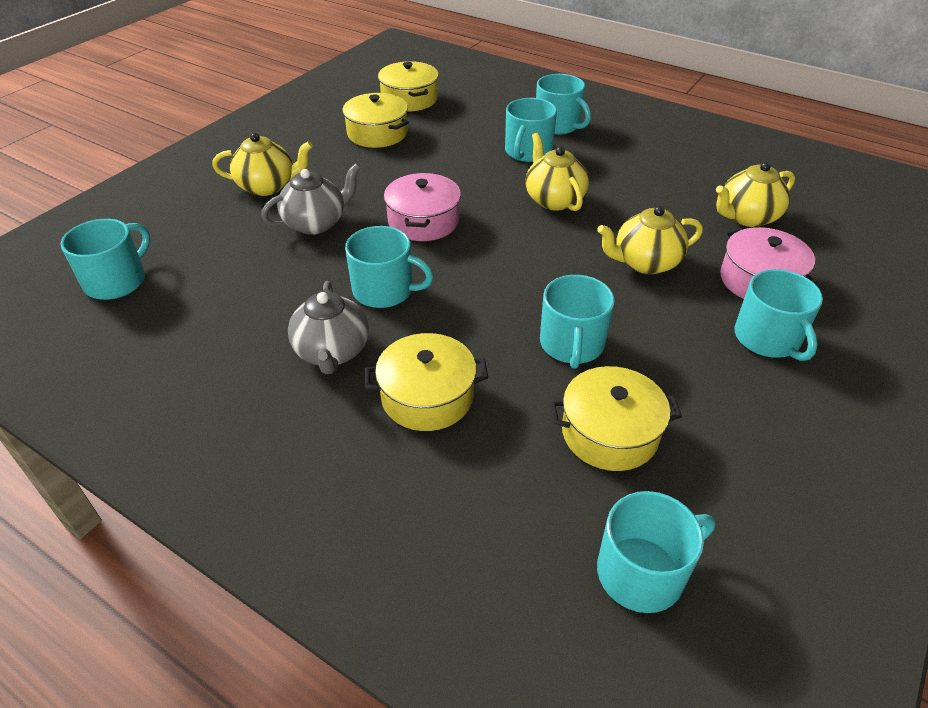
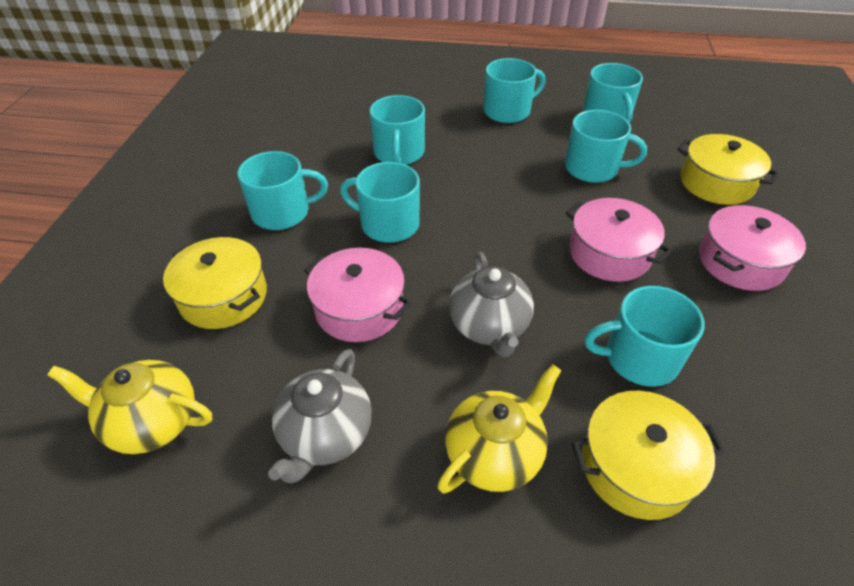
pink pot: [384,173,461,241] [720,227,817,299] = 2 -> [304,248,412,342] [566,198,672,282] [699,205,806,291] = 3
yellow pot: [342,93,409,148] [365,333,488,431] [378,61,439,112] [550,366,682,471] = 4 -> [163,237,267,329] [572,391,725,520] [677,134,779,205] = 3
yellow teapot: [212,133,313,196] [525,133,589,211] [597,206,703,274] [716,162,795,227] = 4 -> [47,360,212,454] [437,364,561,494] = 2

